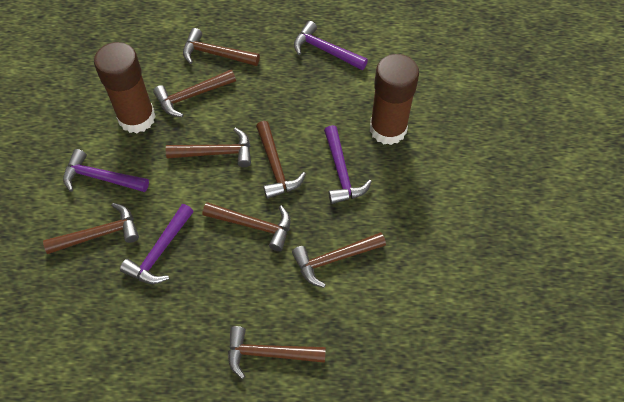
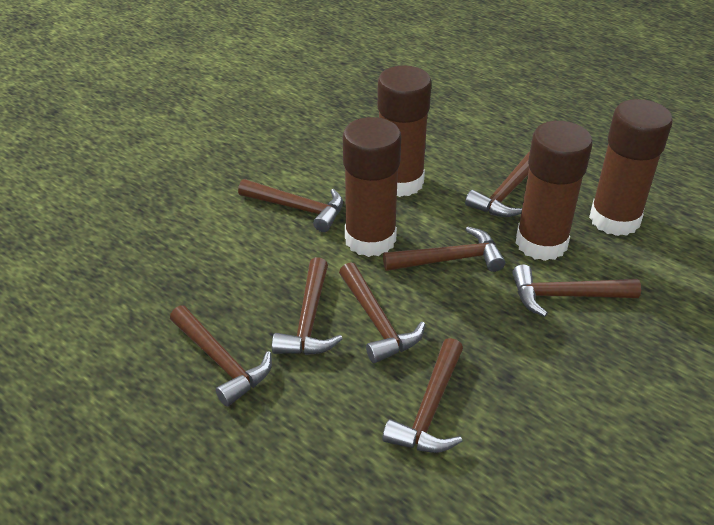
brown glue stick: [94,42,156,133] [370,54,419,145] = 2 -> [343,117,401,257] [377,66,432,197] [516,121,593,261] [589,99,673,236] = 4
purple hammer: [63,149,149,192] [120,204,194,284] [294,21,368,70] [324,125,372,204] = 4 -> none = 0

